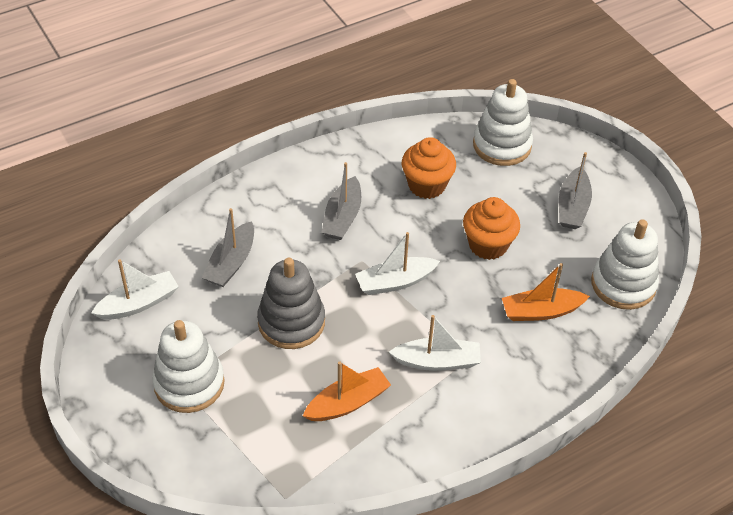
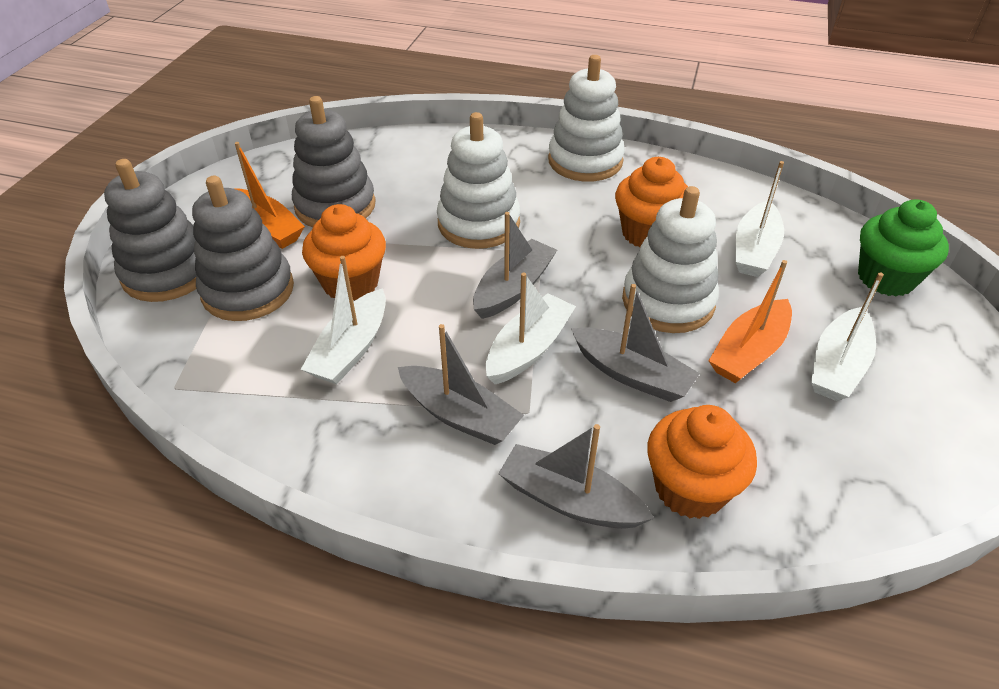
green cupcake: none = 0 -> [858,199,949,296] = 1
grey boat: [202,208,254,287] [321,162,361,240] [559,152,592,229] = 3 -> [398,324,524,445] [473,212,557,319] [498,424,654,529] [571,284,700,402] = 4
grey stacking toy: [257,258,325,349] = 1 -> [104,159,196,302] [192,176,294,321] [292,96,376,227] = 3
orange cupcake: [402,137,456,199] [463,197,520,260] = 2 -> [302,204,386,300] [615,157,688,247] [647,405,757,519] = 3
white boat: [91,259,179,320] [355,232,440,295] [389,315,481,371] = 3 -> [300,256,386,384] [486,272,576,384] [735,161,784,277] [811,272,884,401] = 4

